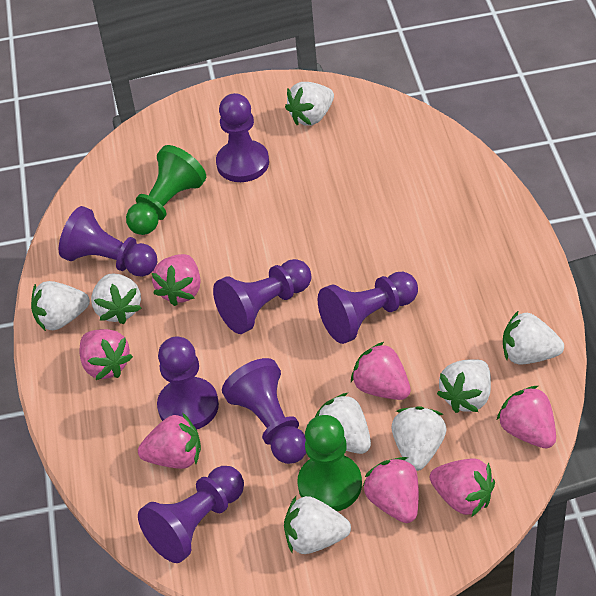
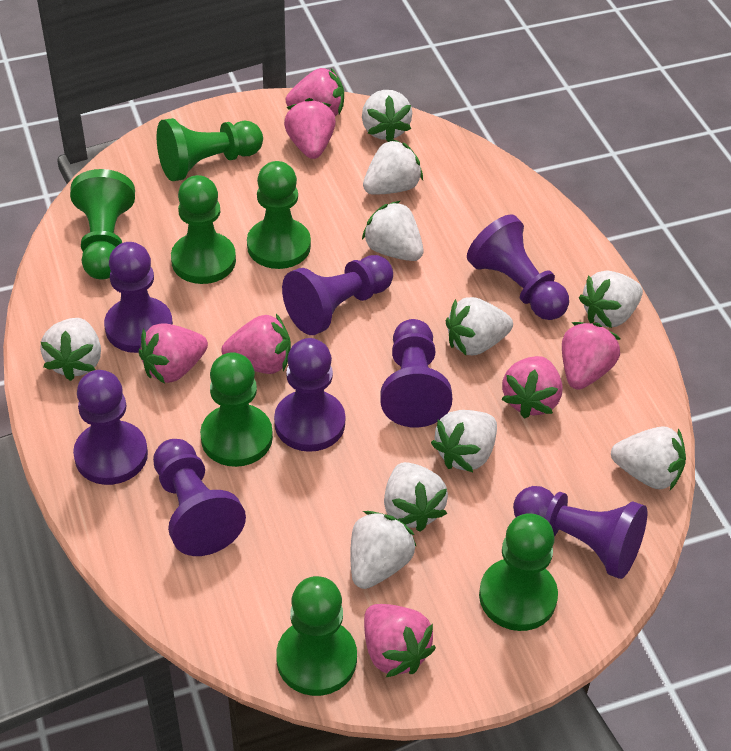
green pawn: [126,145,206,235] [297,415,362,511] = 2 -> [70,169,135,279] [157,118,263,181] [171,175,236,284] [200,352,273,467] [247,161,311,269] [276,576,357,696] [479,513,558,631] = 7
purple pawn: [59,206,157,277] [138,466,244,563] [157,337,219,430] [213,259,311,334] [216,93,269,182] [222,358,306,464] [318,272,418,344] = 7 -> [73,370,148,485] [104,242,173,353] [153,439,246,556] [274,338,345,452] [282,255,393,335] [380,319,452,428] [467,214,569,320] [513,486,647,579] = 8
white strawberry: [31,281,90,331] [91,273,142,324] [284,496,351,554] [285,82,334,126] [314,393,371,454] [392,406,447,471] [437,359,491,413] [503,311,564,364] = 8 -> [40,318,101,381] [350,511,417,589] [362,90,412,142] [362,201,423,261] [363,139,423,195] [384,462,448,532] [431,410,497,472] [446,297,513,355] [579,271,643,328] [611,426,686,490] = 10

